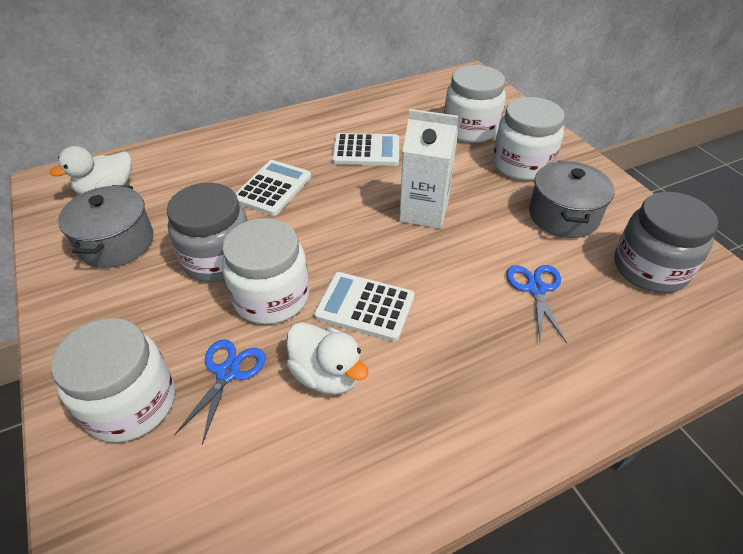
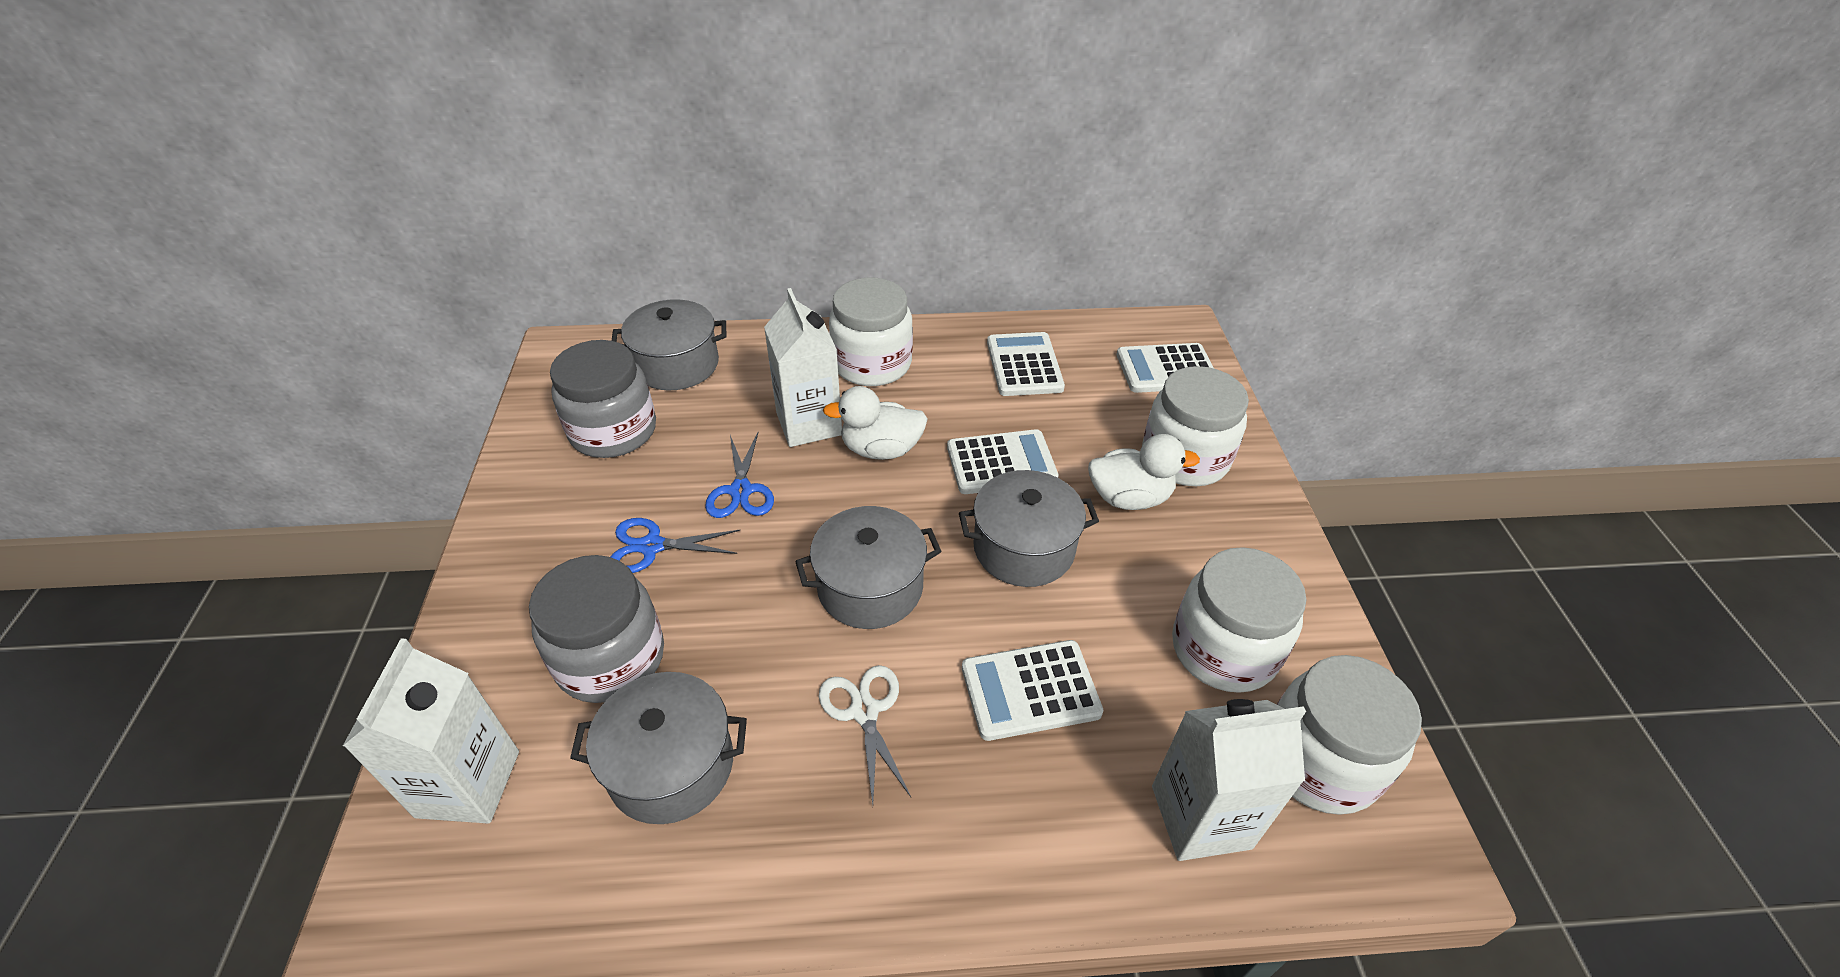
grey pot: [58,185,153,268] [529,161,615,238] = 2 -> [570,672,747,824] [612,299,726,390] [795,506,942,629] [959,470,1099,587] = 4
white calculator: [235,160,311,216] [314,272,415,341] [332,133,399,166] = 3 -> [947,429,1059,494] [962,640,1103,741] [987,332,1065,396] [1117,343,1214,393] = 4
white carton: [399,109,458,229] = 1 -> [343,638,519,824] [764,288,842,447] [1152,699,1306,861] = 3
white scissors: none = 0 -> [819,665,911,805] = 1

